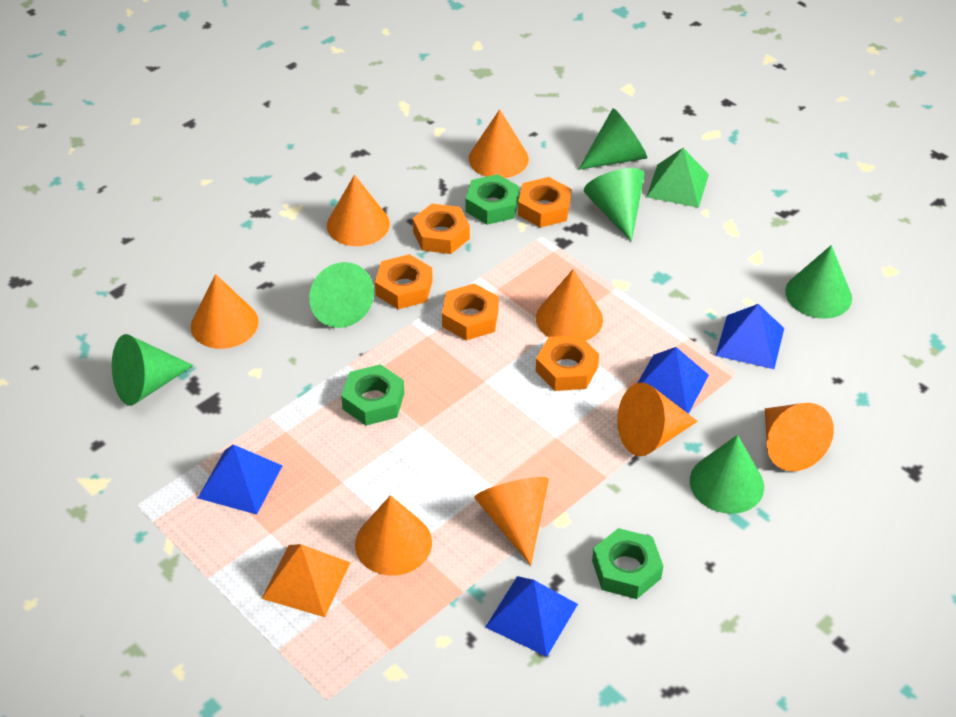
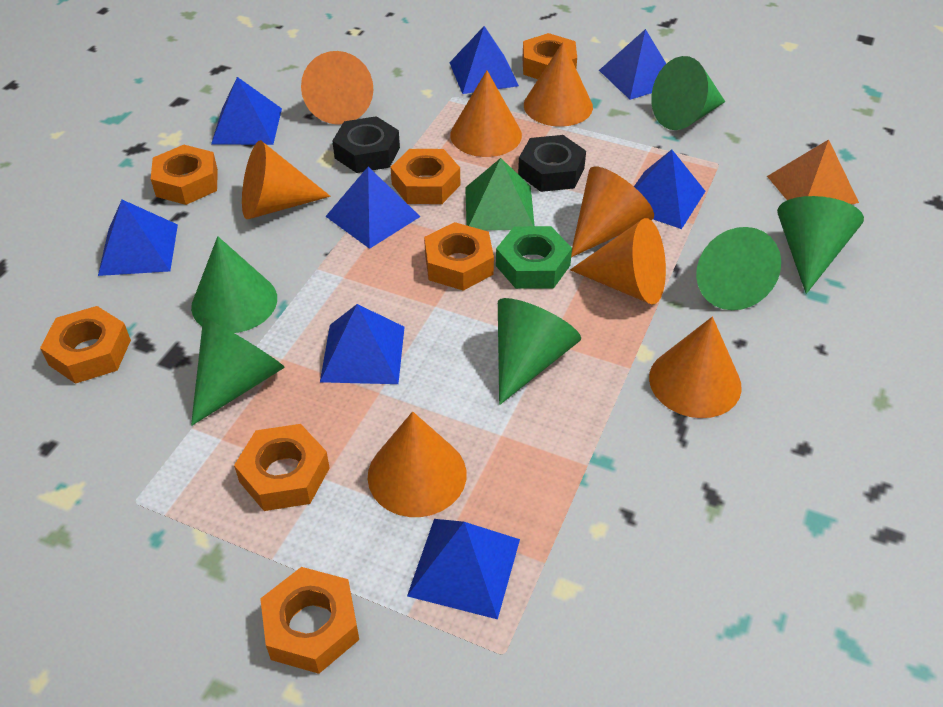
black nut: none = 0 -> [332,116,400,173] [518,135,586,192] = 2
blue pyramid: [198,444,283,515] [485,576,578,657] [638,347,709,414] [716,304,784,369] = 4 -> [98,200,178,276] [211,77,282,145] [320,304,405,384] [325,167,420,249] [407,519,520,619] [449,26,519,94] [599,29,666,100] [634,149,705,229] = 8
green nut: [341,364,405,426] [466,174,519,225] [592,528,663,599] = 3 -> [496,226,572,289] = 1
orange nut: [375,254,433,309] [413,204,470,254] [442,283,499,341] [518,177,571,228] [536,335,599,391] = 5 -> [40,306,131,384] [151,145,218,205] [234,424,330,511] [260,567,359,674] [390,149,460,204] [424,222,494,291] [522,33,577,79] = 7

